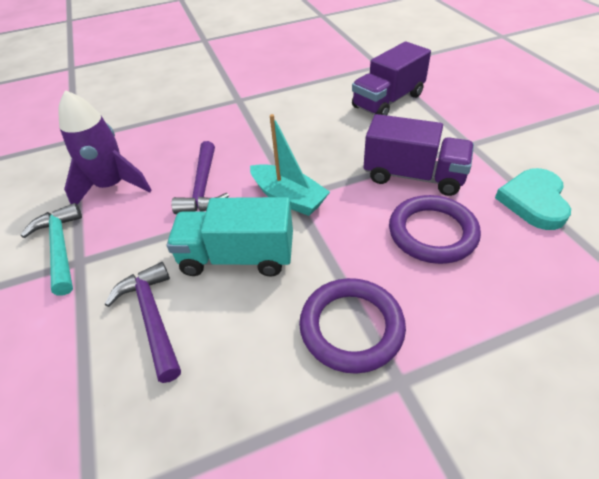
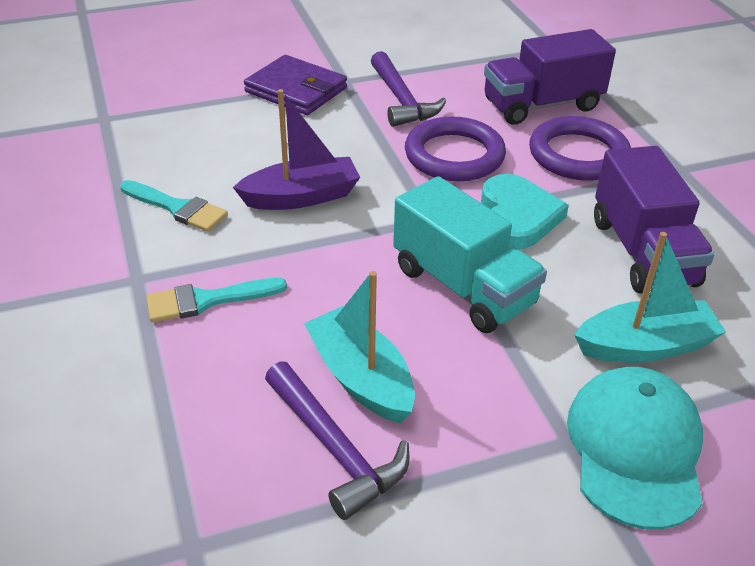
purple boat: none = 0 -> [233,89,360,210] = 1
purple rocket: [58,90,152,205] = 1 -> none = 0
purple wallet: none = 0 -> [244,55,347,115] = 1
turquoise boat: [250,114,330,216] = 1 -> [304,271,415,423] [575,232,726,363] = 2
turquoise brush: none = 0 -> [120,180,228,232] [146,278,287,322] = 2
turquoise cap: none = 0 -> [567,367,703,530] = 1
turquoise hammer: [21,203,82,296] = 1 -> none = 0

